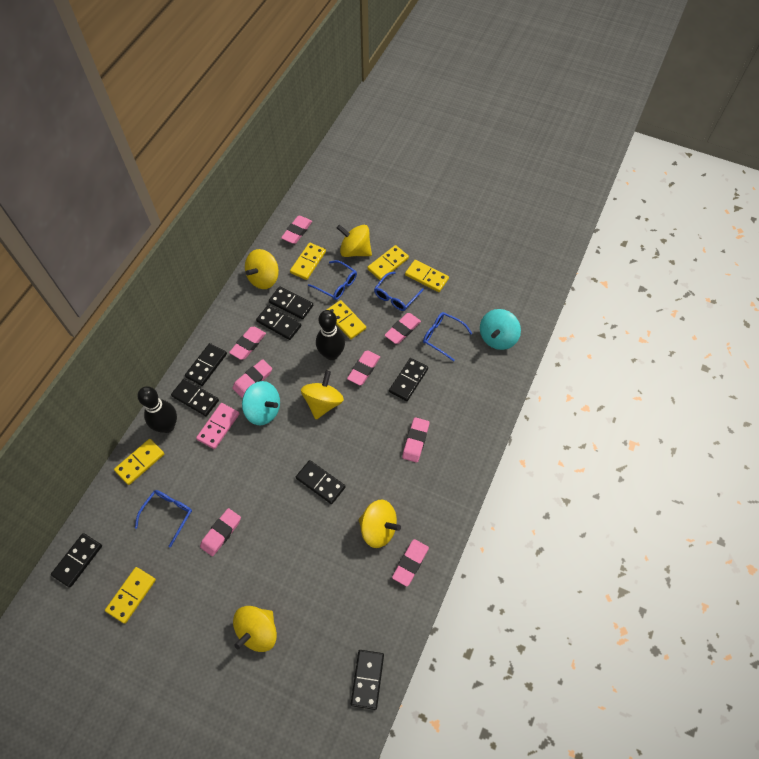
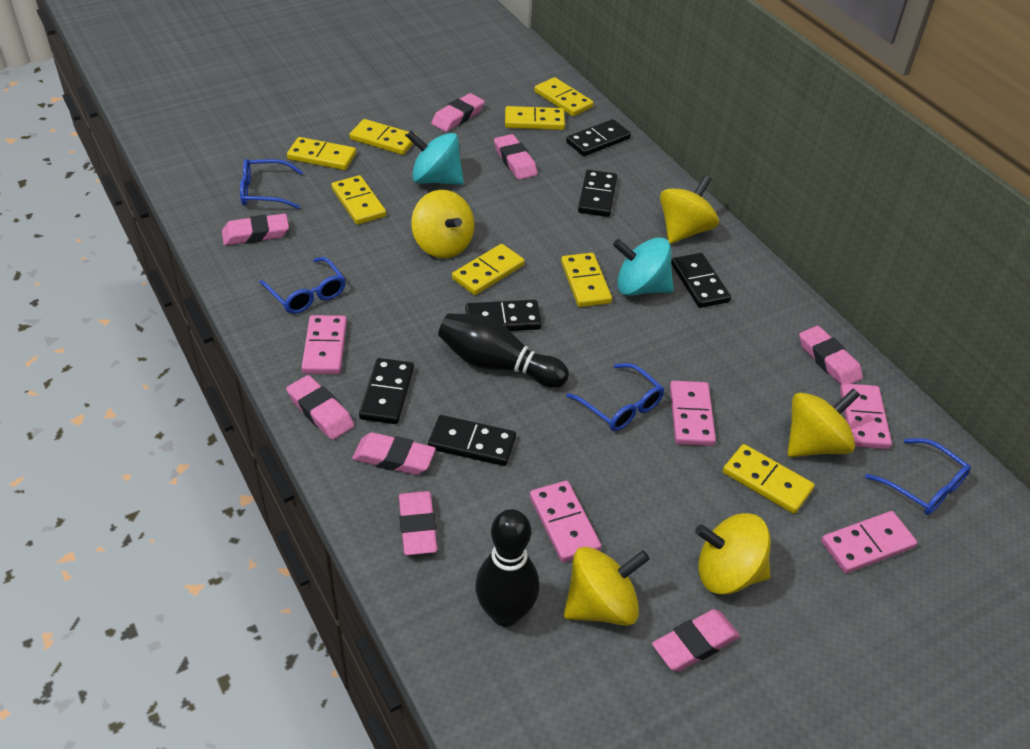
black domino: [51,533,102,588] [171,379,219,416] [185,343,227,386] [256,305,301,340] [269,286,313,320] [296,460,345,504] [351,650,384,710] [389,358,428,401] = 8 -> [359,358,414,424] [428,415,516,466] [465,300,542,331] [566,119,631,156] [578,170,617,217] [671,253,731,308] = 6
pink domino: [196,403,240,449] = 1 -> [301,315,347,374] [530,481,601,562] [670,381,716,446] [821,511,917,573] [840,383,892,449] = 5
yellow domino: [105,567,156,624] [114,439,164,485] [290,243,326,280] [326,300,366,339] [367,245,409,280] [405,260,449,292] = 6 -> [287,137,356,170] [331,175,386,225] [349,119,417,155] [452,244,525,295] [505,106,565,130] [534,77,594,116] [561,253,612,307] [723,444,815,514] = 8

